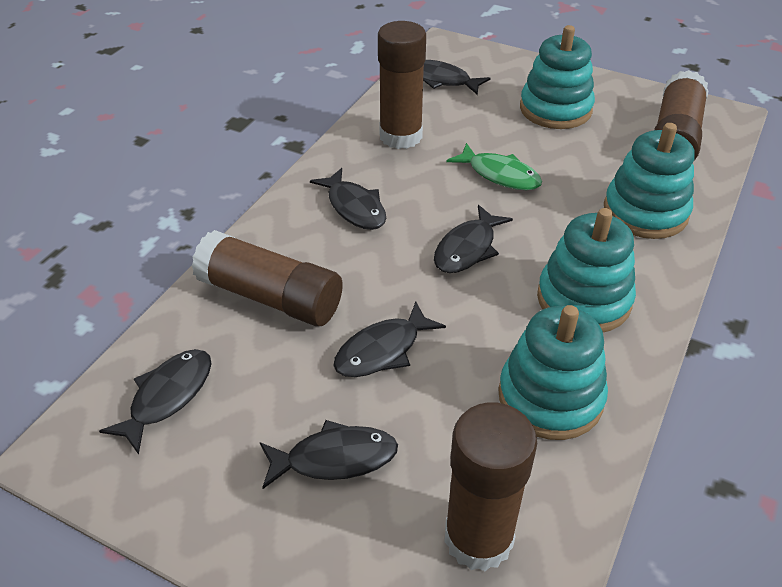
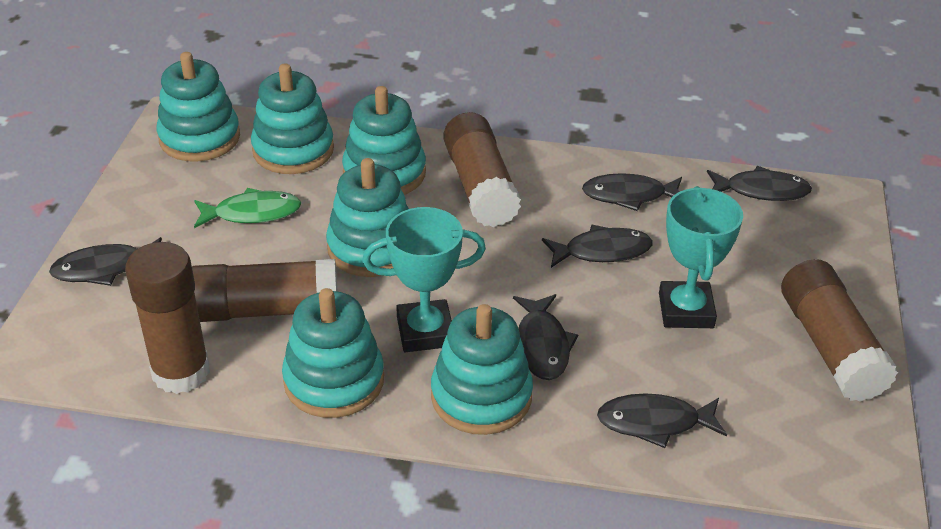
turquoise stacking toy: [498,305,608,440] [520,25,595,129] [537,208,636,332] [604,123,695,239] = 4 -> [157,52,240,162] [251,64,334,174] [282,288,384,418] [326,158,409,277] [342,86,426,195] [431,304,533,435] = 6
turquoise trophy: none = 0 -> [362,207,486,352] [659,186,743,328] = 2

